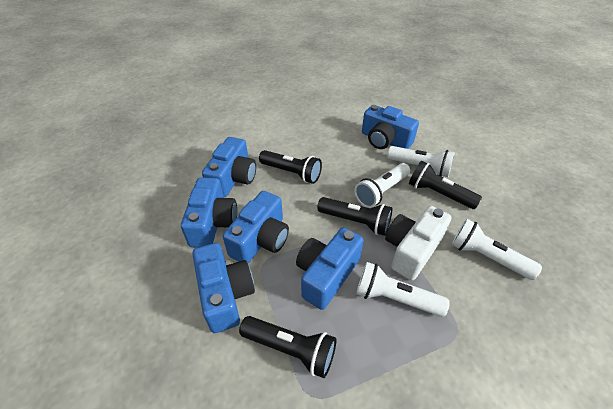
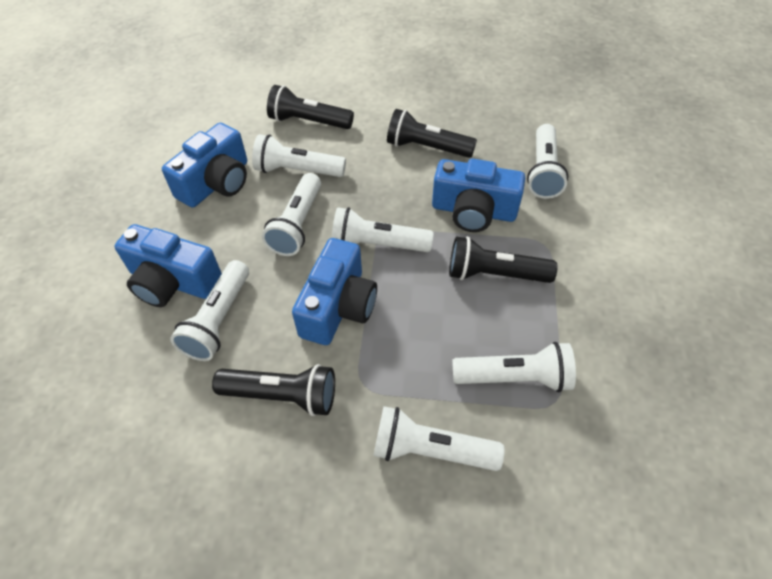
blue camera: [181,178,237,247] [192,243,255,333] [202,137,256,197] [222,191,289,263] [296,228,364,310] [362,105,419,149] = 6 -> [115,224,222,307] [162,123,247,208] [292,238,377,345] [432,159,525,232] = 4
white camera: [385,206,451,281] = 1 -> none = 0
white flashlight: [354,163,410,208] [356,262,450,317] [387,146,455,177] [451,219,542,280] = 4 -> [170,260,249,361] [252,134,346,177] [262,173,321,256] [332,207,434,252] [373,406,505,471] [452,342,576,392] [527,124,568,199] = 7

